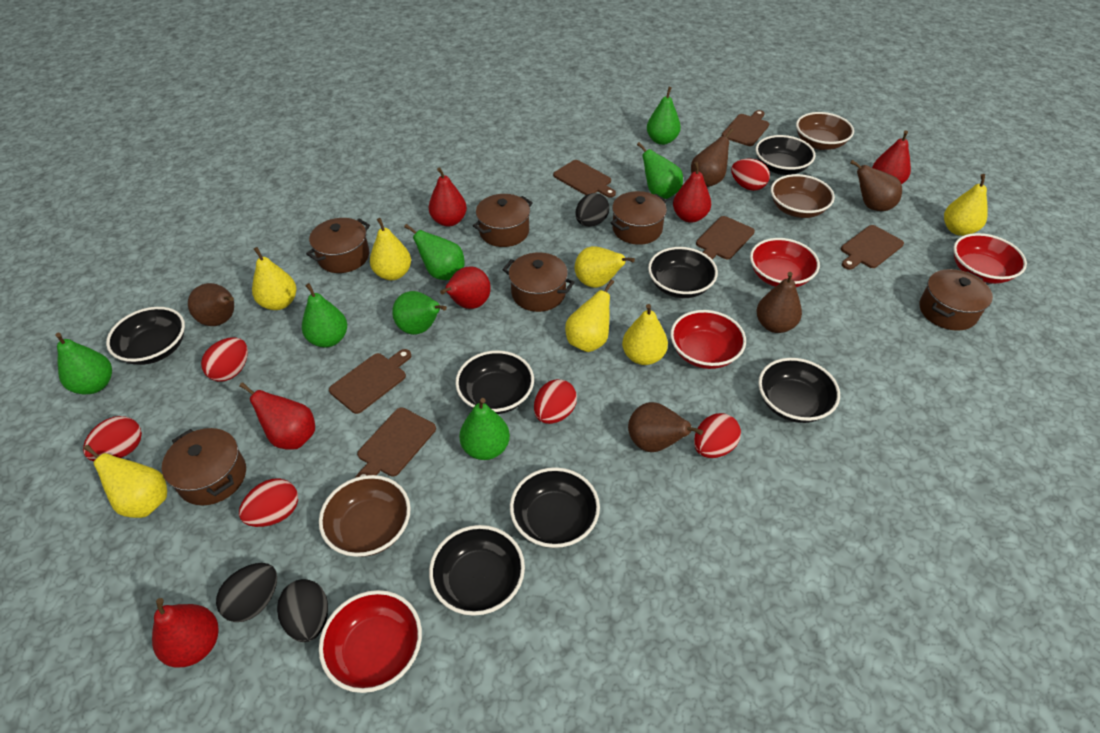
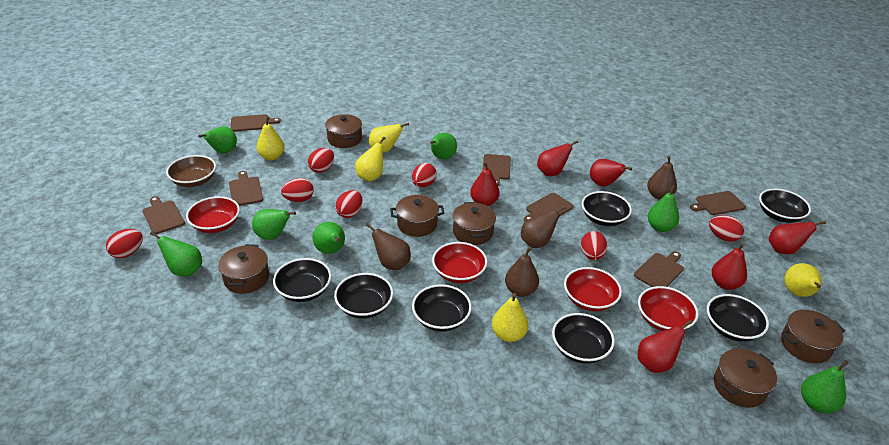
black egg: [216,563,277,622] [277,579,328,642] [576,193,609,227] = 3 -> none = 0
brown bowl: [319,475,411,557] [771,174,835,218] [796,112,854,150] = 3 -> [166,155,216,187] = 1
brown cutting board: [329,349,411,414] [355,407,436,478] [553,160,616,198] [696,216,755,259] [722,110,769,146] [841,225,904,270] = 6 -> [142,196,185,234] [229,171,263,206] [230,114,281,132] [482,154,511,186] [524,193,574,221] [634,251,684,287] [690,191,746,215] = 7
brown pear: [188,283,234,326] [628,402,703,452] [691,128,733,187] [756,272,802,333] [850,160,902,211] = 5 -> [366,223,411,270] [505,247,539,297] [521,205,566,248] [647,156,677,200] = 4
red egg: [83,416,142,461] [201,337,248,382] [239,479,298,527] [534,379,577,424] [694,413,741,458] [731,158,770,191] = 6 -> [106,229,143,258] [281,178,314,202] [308,148,334,173] [335,190,362,218] [412,163,437,187] [581,231,607,260] [709,215,744,242] = 7
yellow pear: [84,445,167,518] [252,247,296,310] [370,218,411,280] [565,279,614,352] [575,246,635,288] [622,304,668,365] [944,174,987,236] = 7 -> [257,116,285,160] [355,137,385,182] [369,123,409,153] [492,293,528,342] [784,263,822,297] = 5

